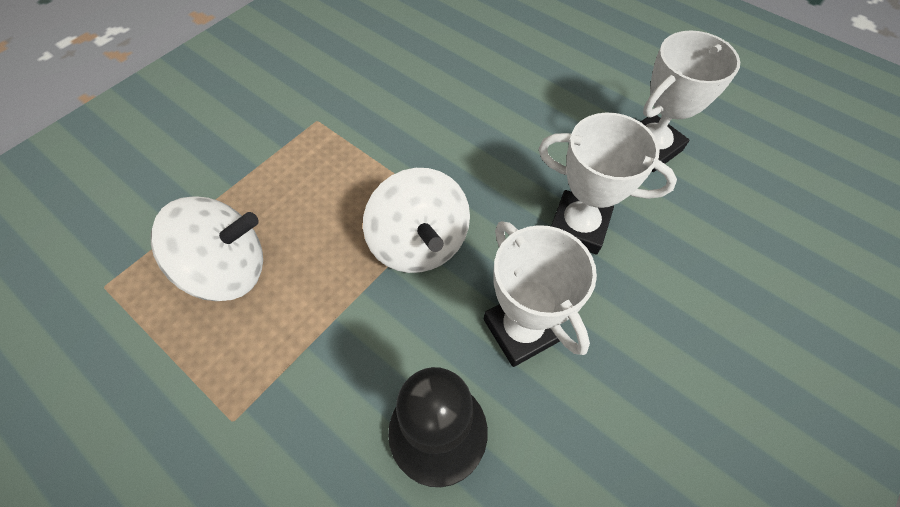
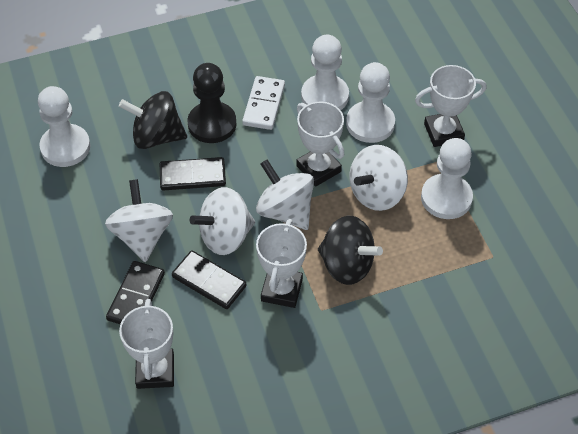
black domino: none = 0 -> [106,261,165,324] [160,157,226,191] [172,251,246,309] = 3
black spinning top: none = 0 -> [119,91,187,149] [318,216,383,285] = 2
white domino: none = 0 -> [242,76,285,130] = 1
white pawn: none = 0 -> [38,86,90,167] [301,35,349,110] [346,62,395,143] [421,138,473,219] = 4
white spinning top: [151,196,263,301] [363,168,470,273] = 2 -> [105,179,173,262] [190,187,255,255] [256,160,314,230] [349,145,408,211] = 4
white trophy: [484,221,597,367] [538,112,677,255] [641,31,740,172] = 3 -> [119,299,174,389] [256,219,307,308] [297,101,344,187] [415,65,486,147] = 4

